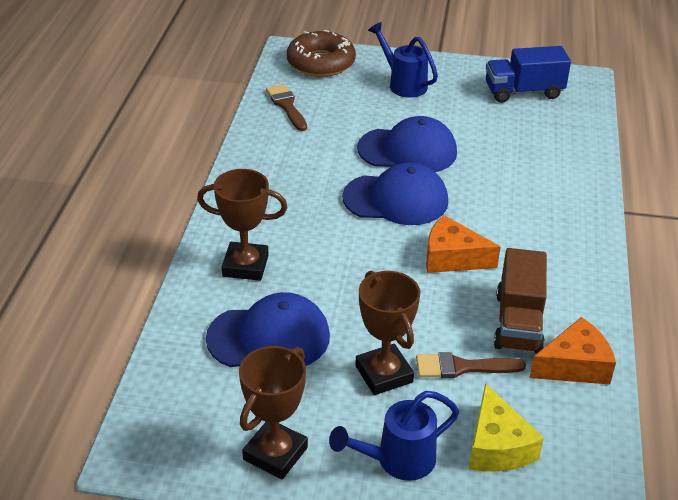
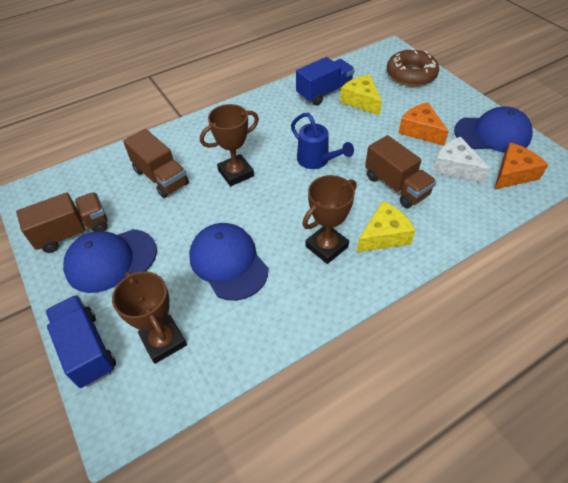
blue truck: [486,46,571,103] = 1 -> [45,295,116,388] [296,57,355,106] = 2
blue watering can: [329,391,459,481] [368,22,438,98] = 2 -> [291,113,354,169] = 1
brown brush: [266,84,307,131] [416,352,526,378] = 2 -> none = 0
brown truck: [494,248,547,354] = 1 -> [16,192,107,253] [123,129,189,198] [365,135,436,208] = 3
white cheese: none = 0 -> [432,137,490,183] = 1
yellow cheese: [469,383,544,472] = 1 -> [340,75,382,116] [357,201,416,252] = 2

